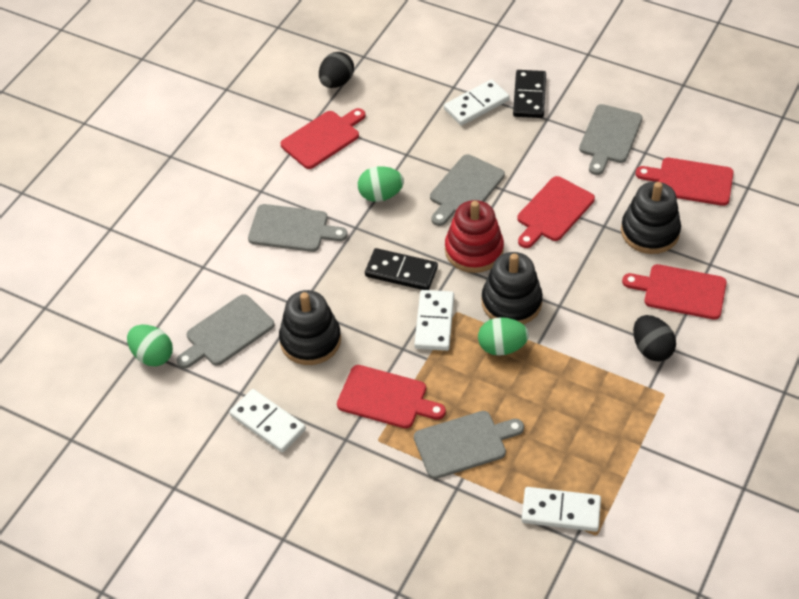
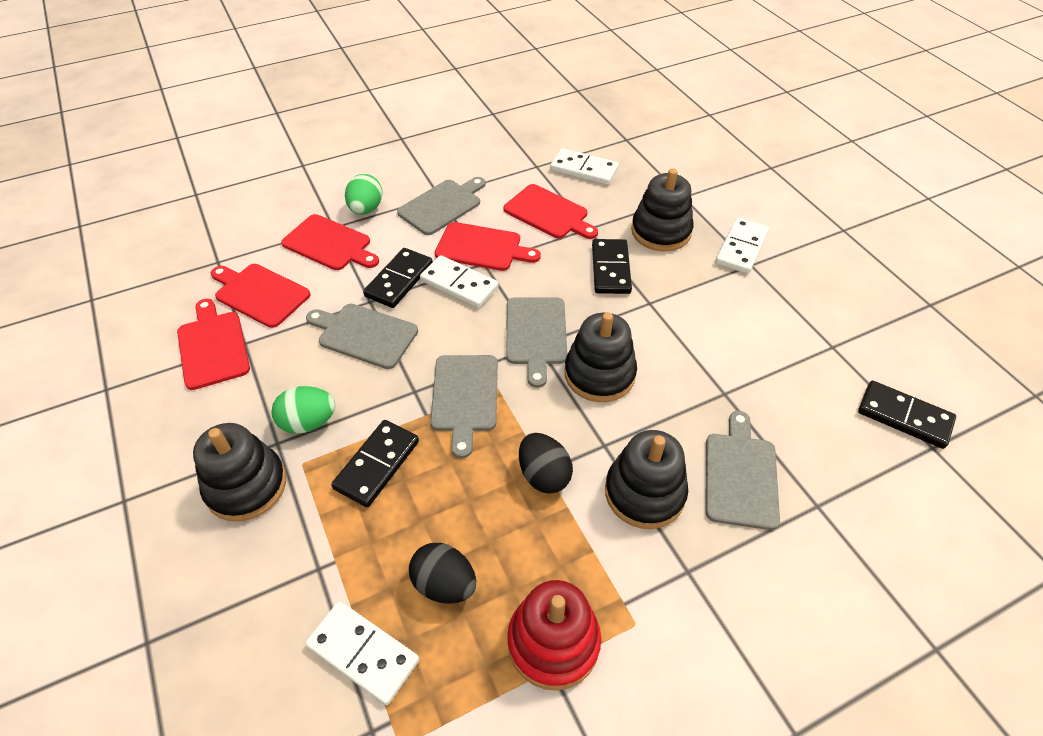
black domino: [365,248,438,290] [513,70,546,118] = 2 -> [331,420,419,507] [363,248,433,308] [592,239,632,294] [858,381,956,449] = 4
black stacking toy: [279,290,341,365] [482,252,543,325] [621,182,681,254] = 3 -> [193,423,286,521] [564,312,637,402] [605,430,688,529] [631,168,694,251] = 4
green egg: [127,325,173,367] [358,166,404,202] [478,317,529,356] = 3 -> [272,386,336,433] [345,174,382,215] = 2

